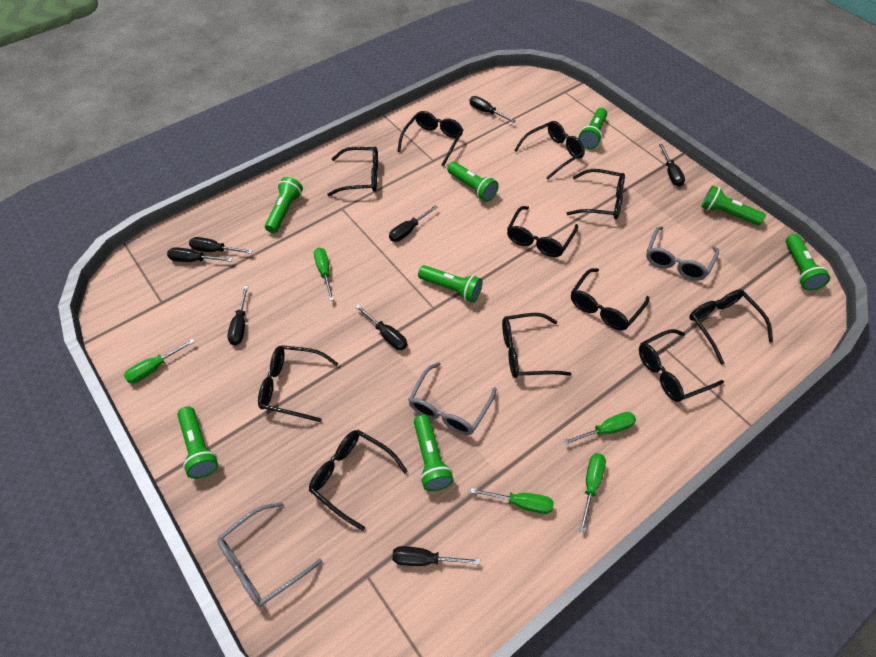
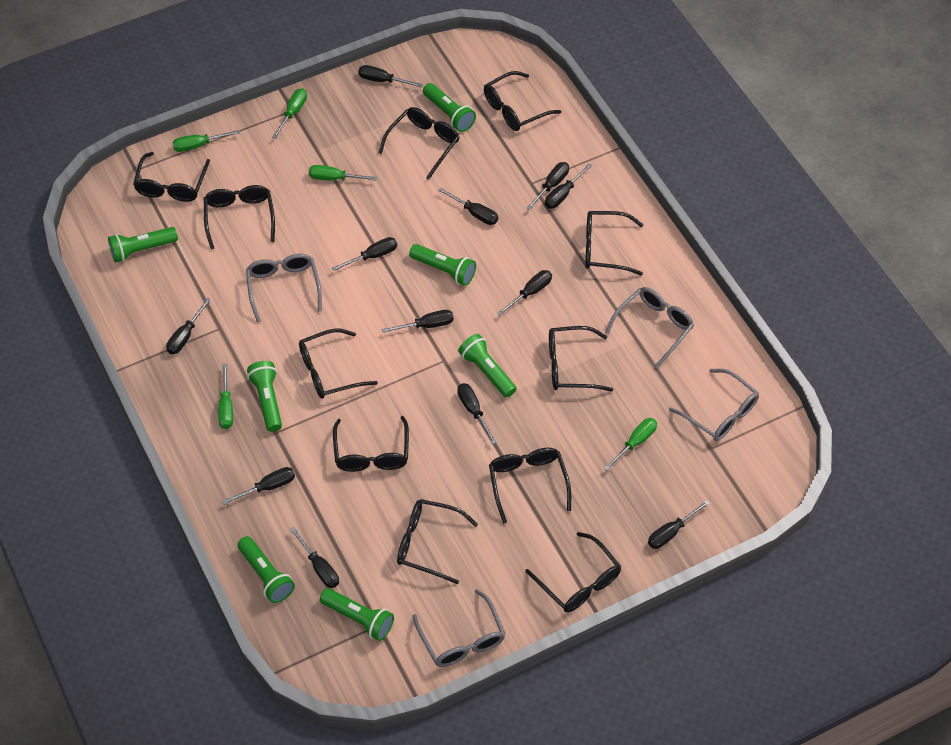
black screwdriver: [167,247,233,262] [189,237,252,254] [227,286,248,345] [355,304,407,350] [389,205,438,242] [392,546,480,566] [469,96,516,123] [659,144,685,187] = 8 -> [166,298,211,354] [222,467,295,505] [290,527,339,588] [332,237,397,271] [358,65,423,87] [382,310,454,333] [438,188,498,225] [457,383,497,444] [497,270,552,316] [526,162,569,210] [545,163,592,209] [648,500,710,549] = 12
green flashlight: [177,406,218,479] [265,177,303,233] [414,415,454,491] [418,265,483,303] [447,162,499,202] [578,108,607,149] [701,186,766,225] [786,234,830,291] = 8 -> [108,227,178,263] [237,536,295,603] [247,361,282,432] [320,588,394,641] [409,244,476,286] [423,83,476,132] [458,334,516,398] = 7
grey glasses: [217,502,322,607] [408,362,497,435] [646,226,719,281] = 3 -> [246,254,322,323] [412,589,505,667] [605,287,694,368] [669,369,759,441] = 4

